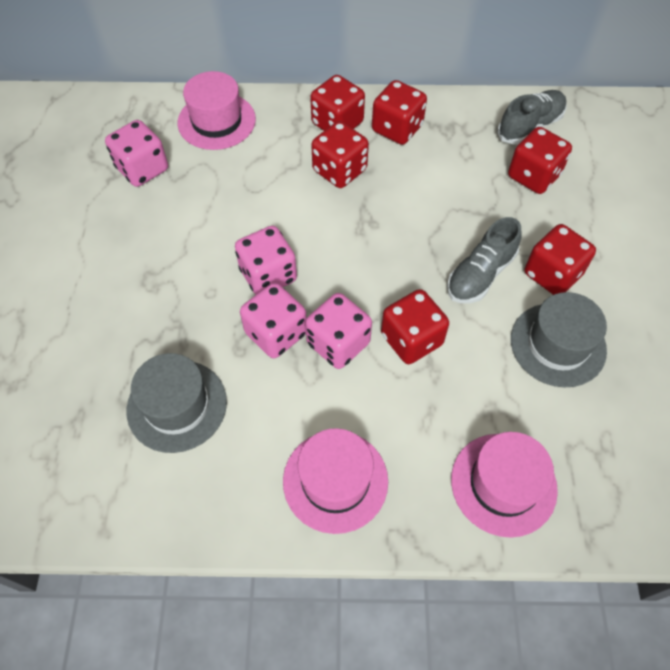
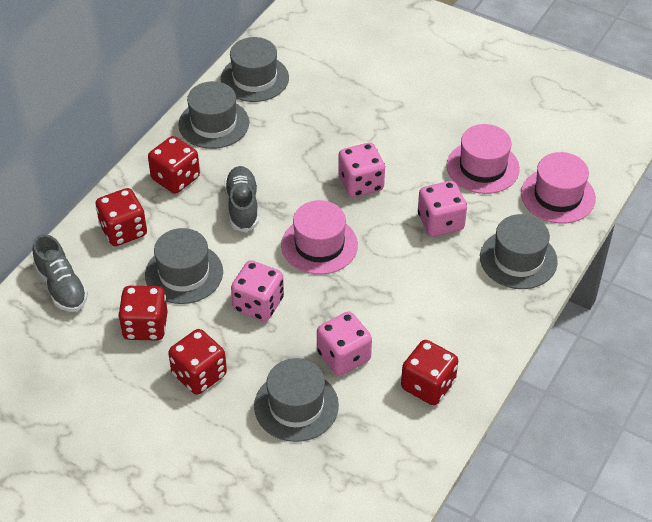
grey hat: [127,353,227,453] [511,292,607,388] = 2 -> [145,228,223,304] [178,81,249,149] [221,37,289,102] [254,358,339,442] [480,214,558,289] = 5
red dice: [310,75,365,131] [311,121,369,188] [372,80,427,145] [381,289,449,364] [508,127,572,194] [525,224,596,295] = 6 -> [96,188,147,246] [118,286,168,340] [148,136,200,194] [168,329,227,395] [401,340,458,405] = 5

